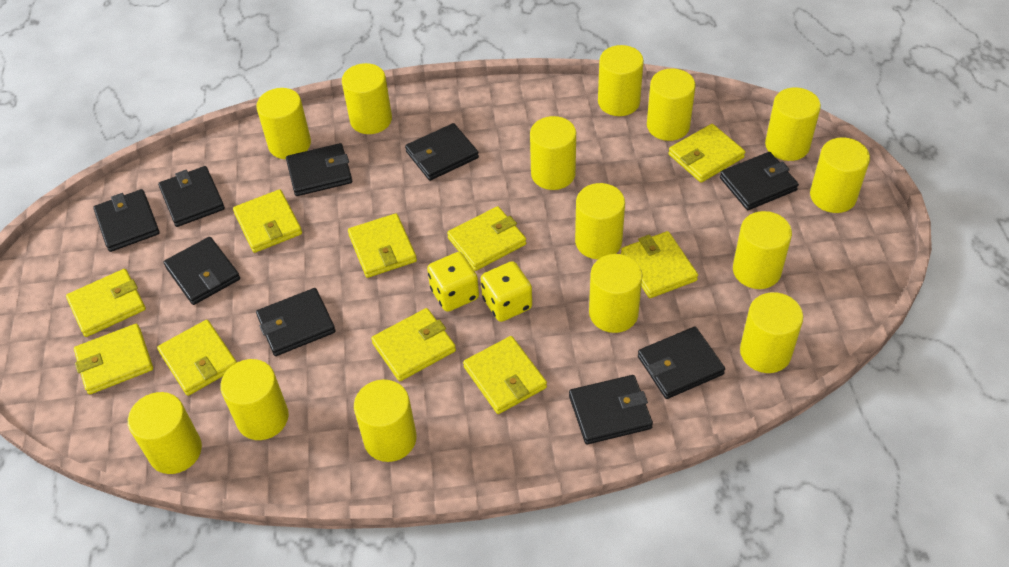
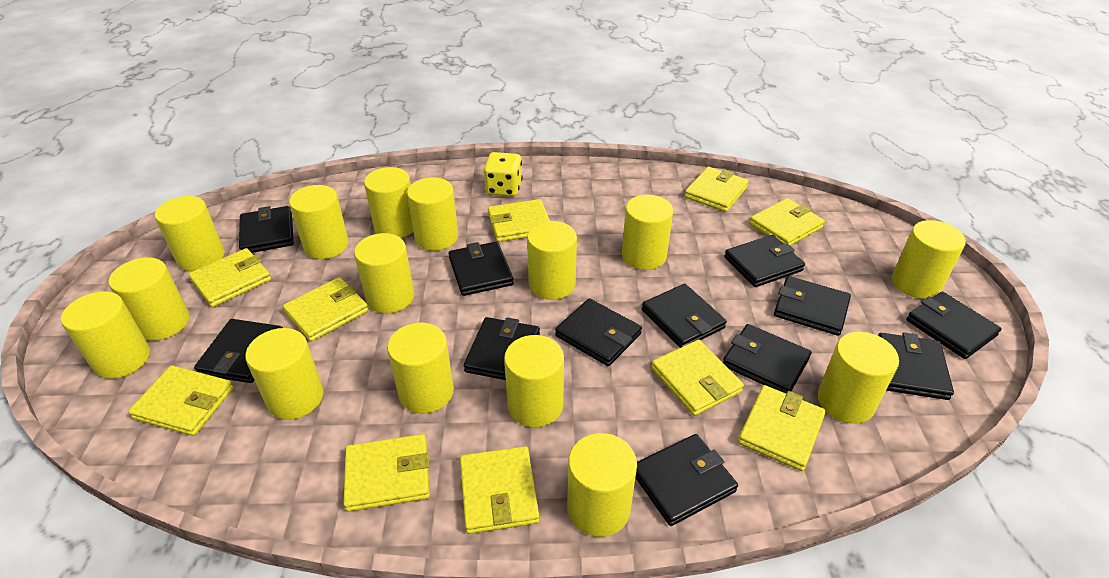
black wallet: [93,189,160,252] [158,166,225,227] [163,237,240,305] [256,288,336,356] [286,143,352,196] [405,123,479,181] [569,375,653,444] [638,327,725,399] [720,152,799,210] = 9 -> [194,319,283,383] [239,206,294,253] [449,241,514,296] [464,317,540,380] [555,298,642,366] [636,434,738,526] [642,284,727,348] [723,324,811,394] [724,235,805,287] [774,276,851,336] [878,332,954,400] [906,292,1002,359] = 12
yellow cylinder: [128,392,202,474] [220,359,289,440] [256,88,311,159] [342,63,392,134] [354,379,417,462] [530,116,576,190] [575,183,625,259] [589,254,643,333] [598,45,644,116] [647,68,696,141] [733,211,792,289] [740,292,803,373] [765,87,821,161] [810,137,870,213] = 14 -> [61,291,150,379] [108,257,190,341] [155,196,224,271] [245,328,324,420] [289,185,349,259] [354,233,414,313] [364,167,413,238] [387,323,454,414] [407,177,459,251] [504,335,564,427] [527,221,577,300] [567,433,637,537] [622,195,673,270] [818,332,899,424] [892,220,966,299] = 15
yellow dice: [427,252,479,312] [481,261,532,322] = 2 -> [484,152,522,197] = 1

